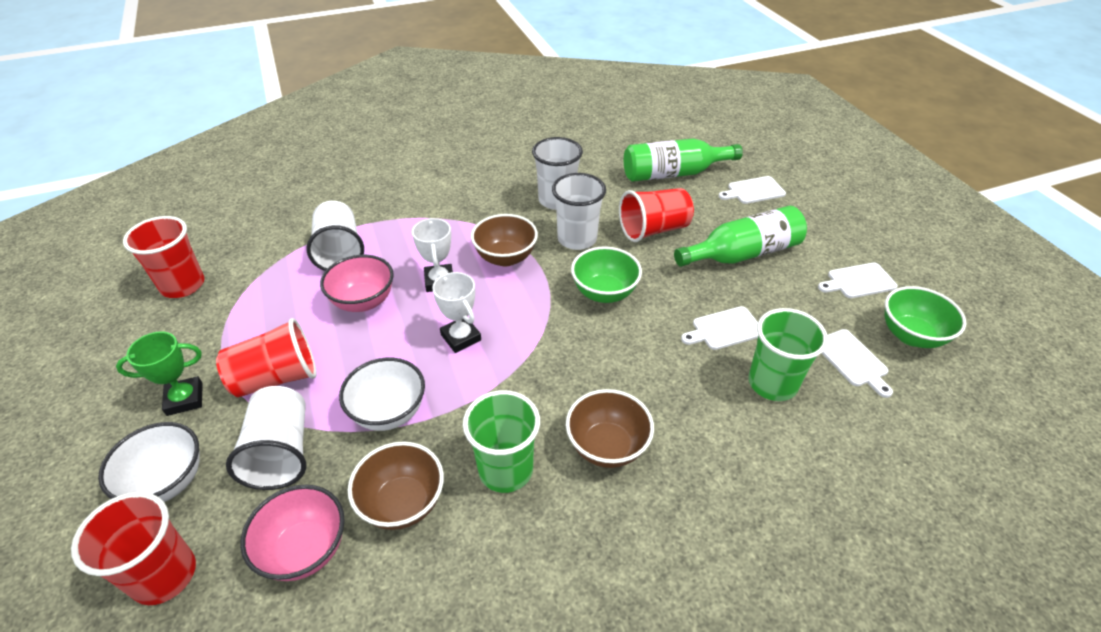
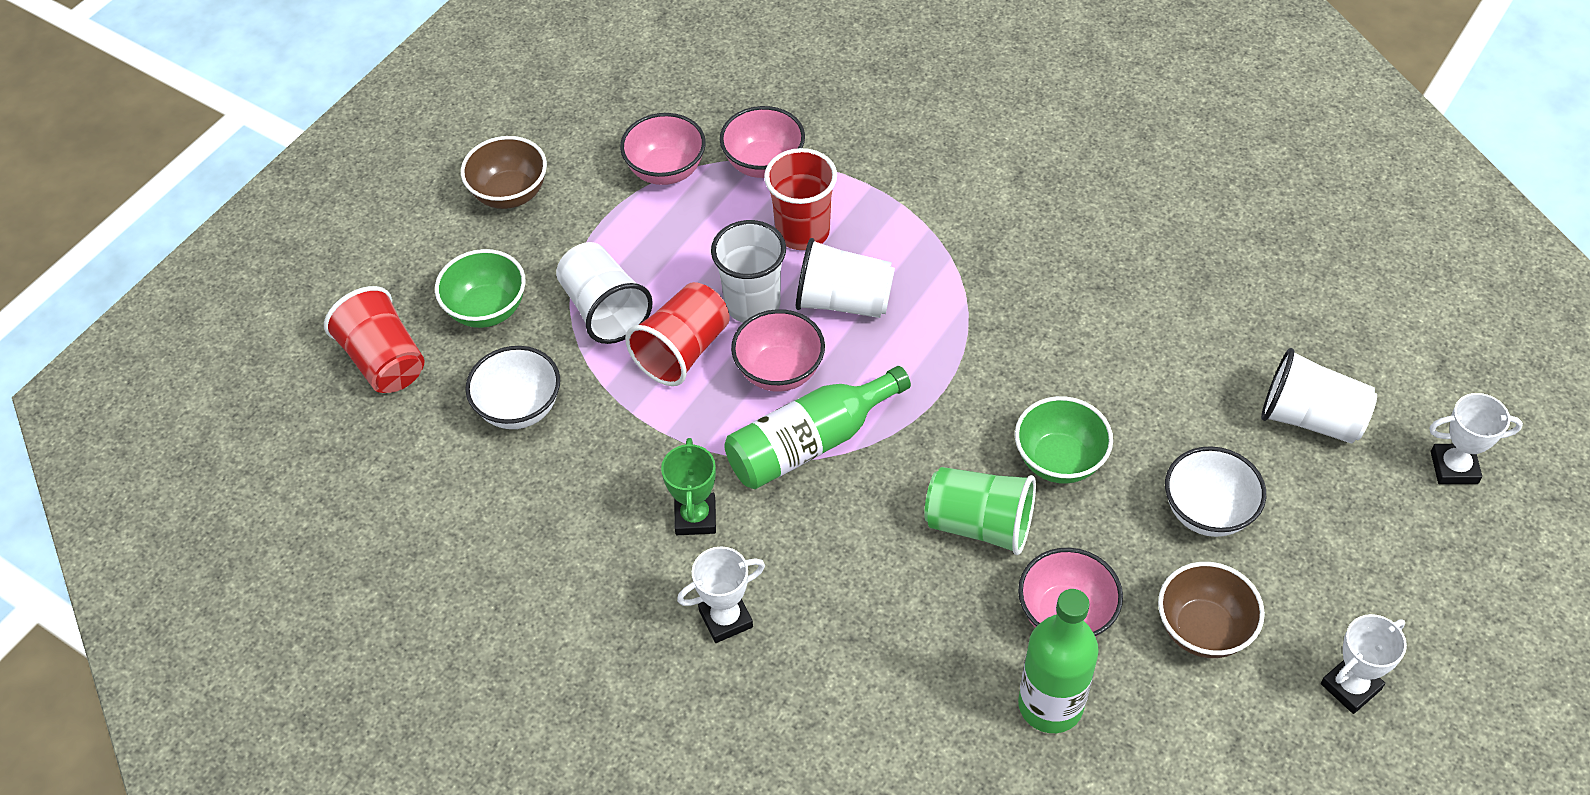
brown bowl: [348,441,444,530] [471,214,538,266] [566,389,654,468] = 3 -> [461,136,547,209] [1158,562,1265,658] = 2
green cup: [463,390,540,493] [748,308,828,401] = 2 -> [924,467,1036,555] = 1
pink bowl: [240,485,345,581] [320,255,394,312] = 2 -> [620,113,706,185] [720,106,805,178] [731,309,825,392] [1018,548,1123,637] = 4
red cup: [71,492,196,605] [123,216,204,298] [216,318,317,397] [619,188,694,242] = 4 -> [324,286,425,393] [625,282,730,386] [764,148,837,250] = 3
white cutting board: [681,306,758,350] [719,176,786,204] [818,262,898,298] [821,329,893,398] = 4 -> none = 0
white trophy: [412,218,453,292] [432,272,481,353] = 2 -> [677,547,765,643] [1321,614,1407,714] [1429,393,1523,484] = 3

